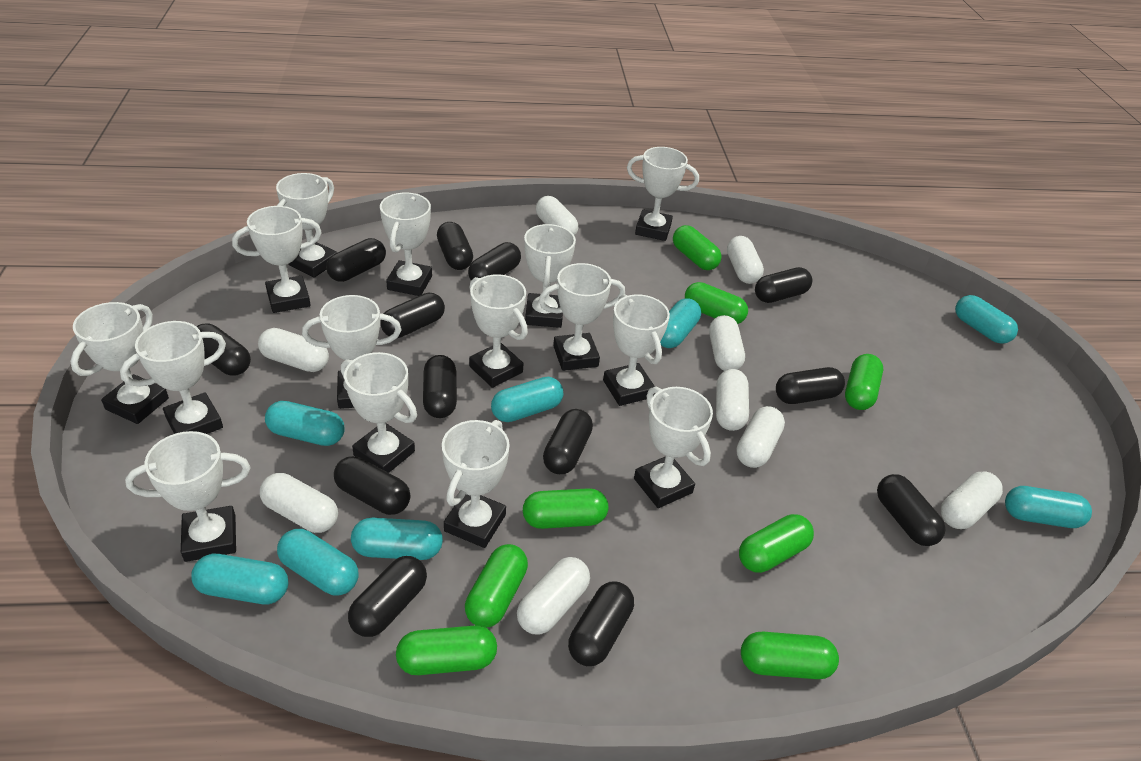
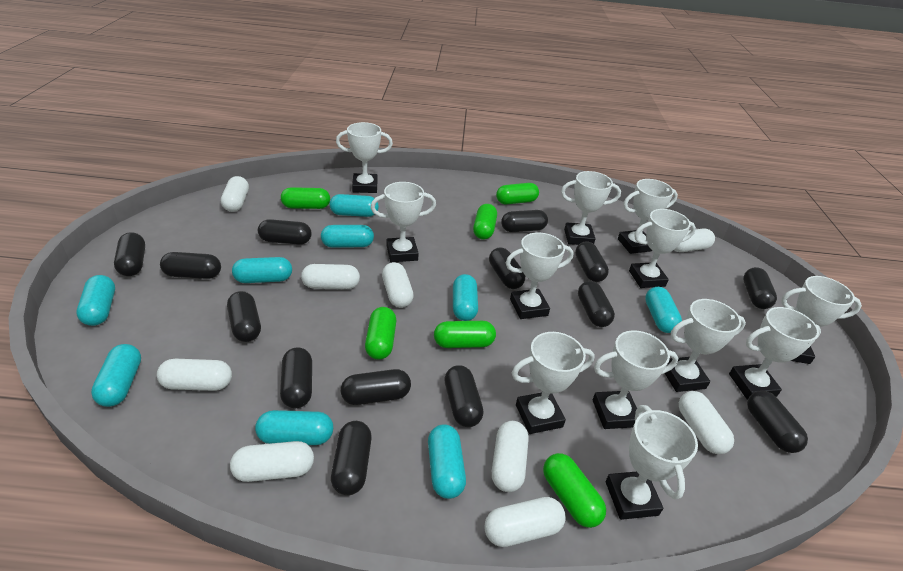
black capsule: [196,324,251,376] [326,238,386,282] [334,456,411,515] [348,556,427,637] [380,293,445,338] [423,355,457,418] [437,222,473,270] [468,242,521,280] [543,409,593,474] [568,582,634,666] [755,267,812,303] [776,367,845,404] [877,474,946,546] = 13 -> [114,232,145,276] [160,252,221,279] [227,291,261,342] [258,219,312,245] [280,347,312,408] [331,421,372,495] [341,369,411,405] [444,365,484,427] [489,247,525,289] [501,210,548,232] [575,241,609,282] [578,281,615,327] [743,267,777,309] [747,391,808,453] = 14
green capsule: [396,625,497,675] [465,544,528,628] [523,488,608,529] [673,225,722,270] [685,282,748,324] [739,514,814,573] [741,632,839,679] [845,354,883,410] = 8 -> [281,187,330,209] [365,307,396,360] [434,321,496,348] [473,204,497,240] [496,183,539,205] [543,453,606,528] = 6
turquoise capsule: [191,554,289,604] [265,401,345,446] [277,529,359,596] [351,518,443,560] [491,377,563,422] [660,298,701,348] [955,295,1018,344] [1005,486,1092,528] = 8 -> [76,275,115,326] [91,344,141,407] [232,257,292,283] [255,410,333,445] [321,225,374,248] [330,194,379,217] [428,424,466,499] [453,274,478,321] [645,287,682,333] = 9
white trophy: [70,302,169,424] [120,321,226,434] [125,431,250,562] [232,206,322,313] [276,173,337,278] [302,295,401,409] [341,352,417,473] [380,193,432,296] [442,420,510,548] [469,274,528,388] [524,224,576,328] [539,263,625,371] [603,294,670,406] [627,147,699,241] [634,387,713,508] = 15 -> [336,122,393,193] [371,182,436,262] [506,233,574,319] [512,332,595,434] [561,171,621,245] [593,330,679,429] [605,405,698,520] [618,179,678,254] [629,209,696,288] [665,299,746,392] [729,307,821,400] [781,276,862,364] = 12

